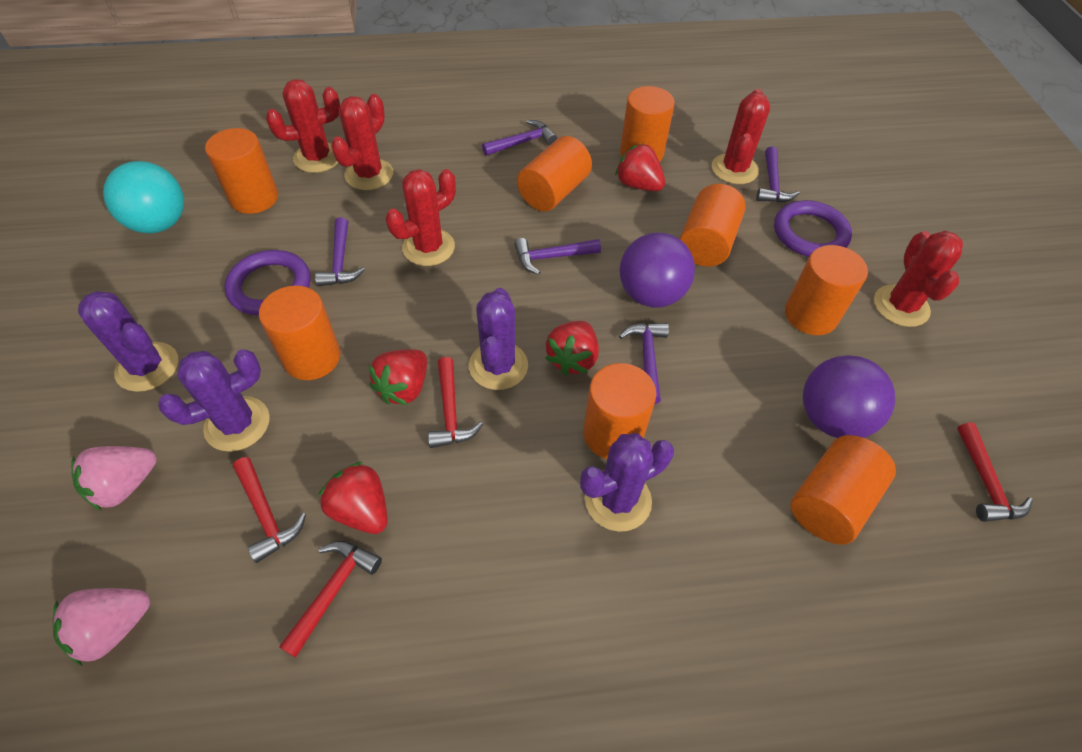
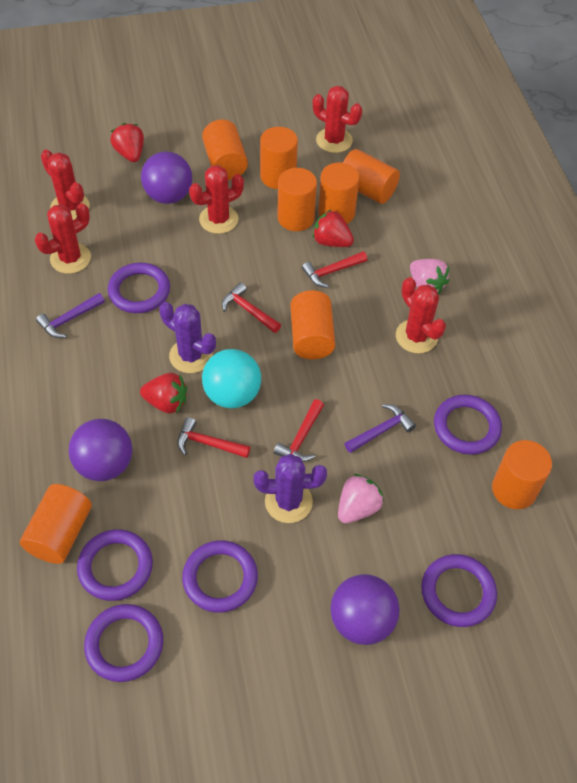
purple ball: [620,233,695,308] [803,355,895,438] = 2 -> [69,419,132,481] [141,151,192,204] [330,574,400,645] = 3
purple cactus: [78,291,178,392] [158,349,270,452] [469,288,528,390] [580,433,674,532] = 4 -> [159,302,216,373] [254,454,327,523] = 2
purple hammer: [315,217,365,287] [482,120,557,156] [514,238,601,275] [619,323,669,404] [756,146,800,203] = 5 -> [36,293,105,338] [345,404,416,453] = 2
purple ring: [225,250,311,316] [774,200,852,257] = 2 -> [77,529,153,601] [84,604,163,682] [108,263,170,313] [182,540,258,613] [421,554,497,627] [434,395,502,455] = 6
red strawberry: [318,462,388,534] [369,349,427,405] [545,321,599,376] [615,143,665,191] = 4 -> [110,123,144,162] [140,373,187,414] [312,209,354,247] = 3

